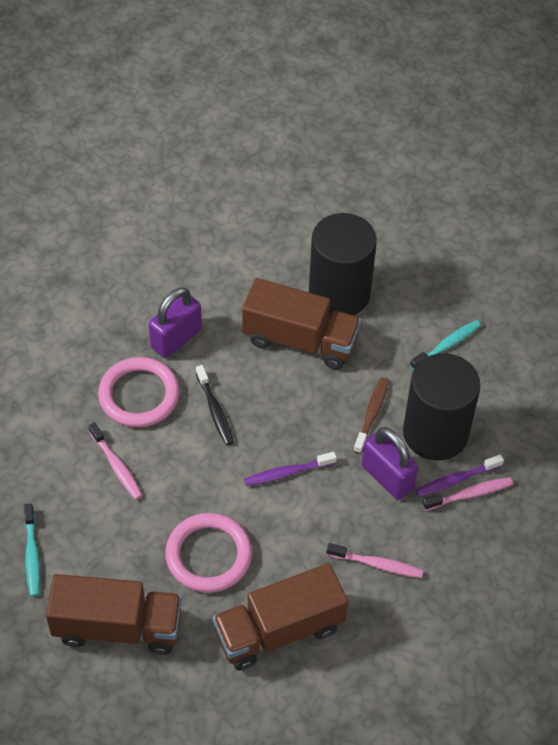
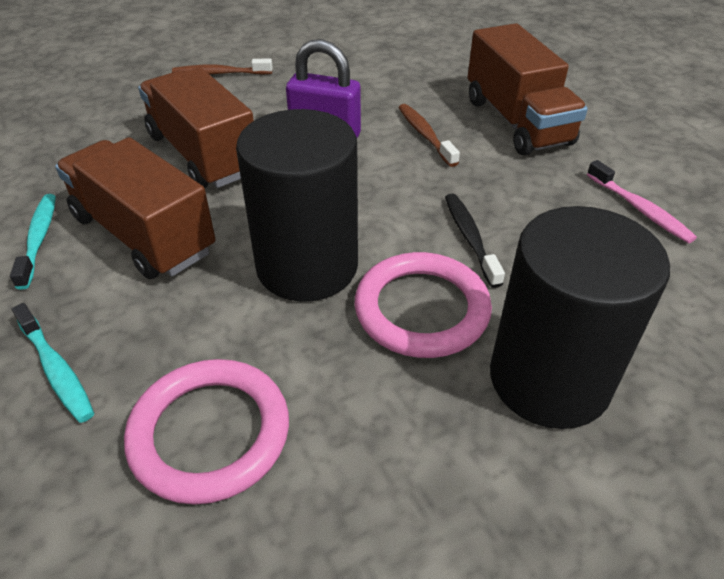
brown toothbrush: [353,377,389,454] = 1 -> [172,59,273,75] [398,104,460,167] = 2
pink toothbrush: [88,422,143,500] [326,543,423,578] [422,477,513,511] = 3 -> [587,160,697,243] = 1
purple padlock: [149,287,202,358] [362,427,419,500] = 2 -> [286,39,361,138] = 1
purple toothbrush: [244,452,337,486] [415,454,504,497] = 2 -> none = 0

